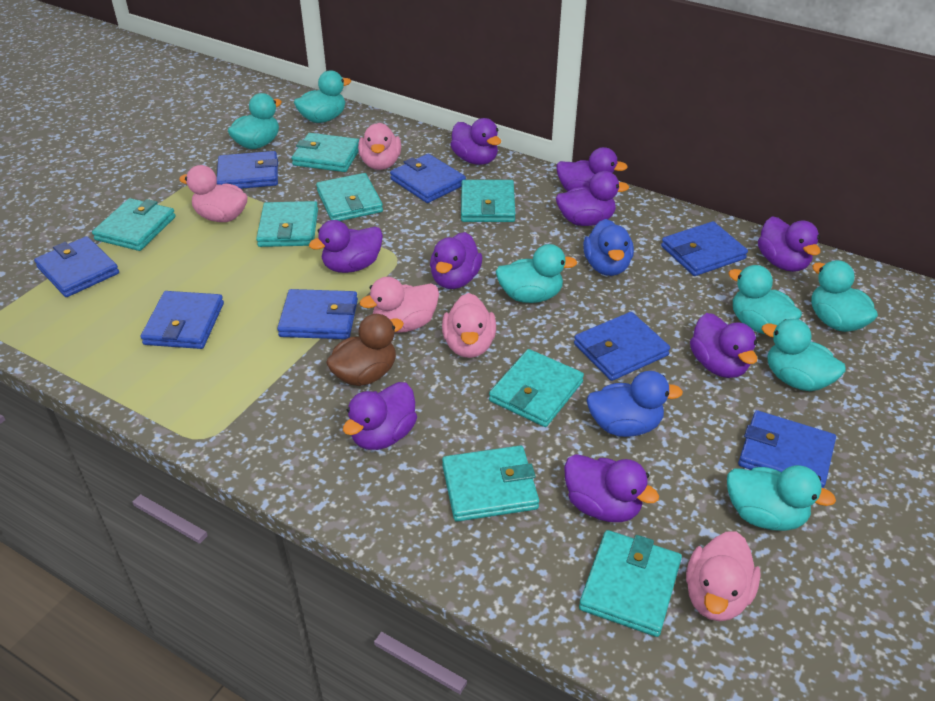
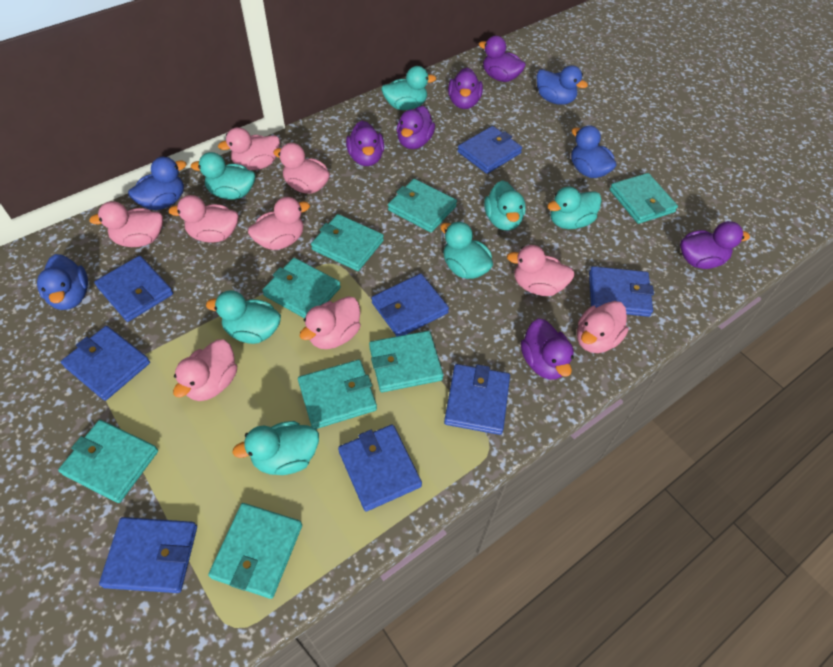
blue duck: [583,219,634,276] [587,371,683,437] = 2 -> [37,254,88,310] [128,157,187,210] [537,65,588,105] [571,125,617,178] = 4
brown duck: [326,314,404,386] = 1 -> none = 0
pink duck: [179,165,248,222] [358,123,401,170] [360,277,439,333] [442,293,496,358] [686,531,761,621] = 5 -> [89,201,163,247] [168,195,238,243] [173,339,237,401] [218,127,280,170] [248,197,310,250] [273,143,330,194] [300,296,361,349] [507,245,575,296] [577,301,629,353] = 9
purple duck: [309,220,383,273] [343,382,417,450] [430,232,482,289] [450,118,501,165] [556,147,628,191] [556,171,629,226] [564,454,659,522] [690,313,757,378] [758,216,820,272] = 9 -> [346,121,384,166] [397,106,435,149] [448,67,483,109] [478,36,526,82] [521,318,574,380] [680,221,750,269] = 6

